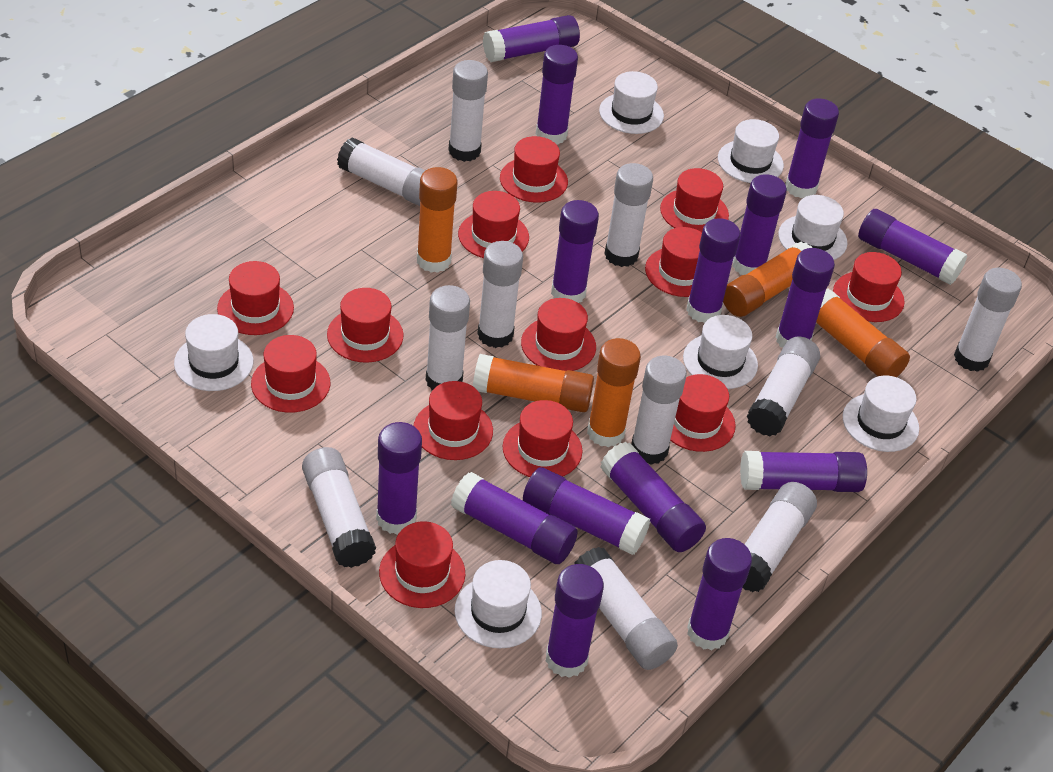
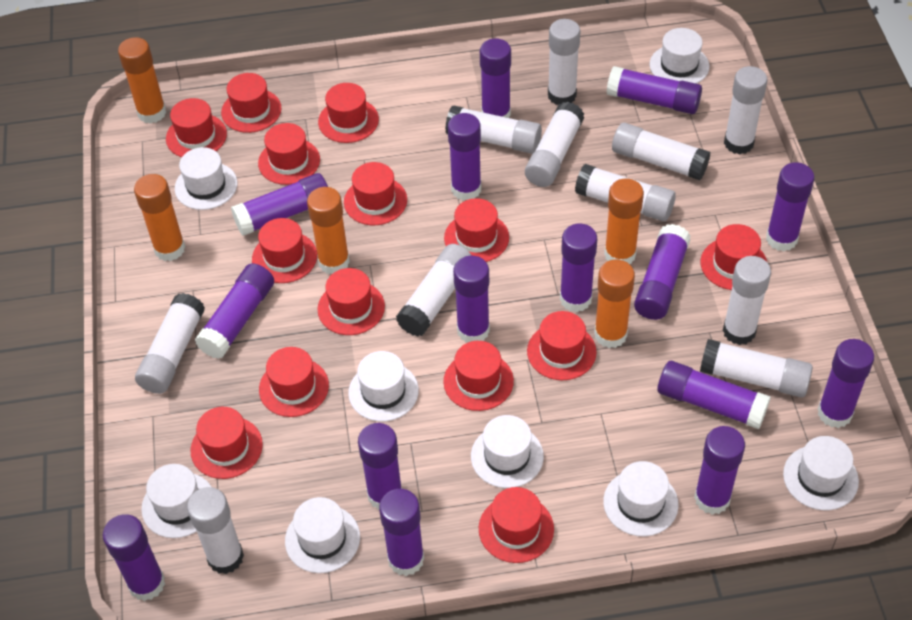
red hat: [217,261,294,335] [251,335,330,413] [327,288,404,363] [379,521,465,608] [414,381,493,460] [458,191,529,258] [500,136,568,203] [503,400,582,477] [521,298,596,371] [645,227,702,297] [660,168,729,232] [670,374,736,452] [833,252,905,322] = 13 -> [166,98,227,157] [190,407,263,479] [221,73,282,133] [252,218,317,283] [258,123,320,185] [259,347,329,417] [317,268,385,335] [318,83,379,143] [344,162,407,225] [444,198,509,262] [444,341,514,411] [479,487,554,563] [527,311,597,380] [701,224,767,290] = 14
white hat: [174,314,254,391] [455,560,542,648] [599,71,664,134] [683,315,758,389] [718,119,784,183] [778,195,847,260] [843,375,919,452] = 7 -> [141,464,212,538] [175,147,237,210] [285,497,360,573] [348,351,419,422] [471,415,544,488] [603,461,679,536] [650,28,709,84] [783,436,859,510] = 8

